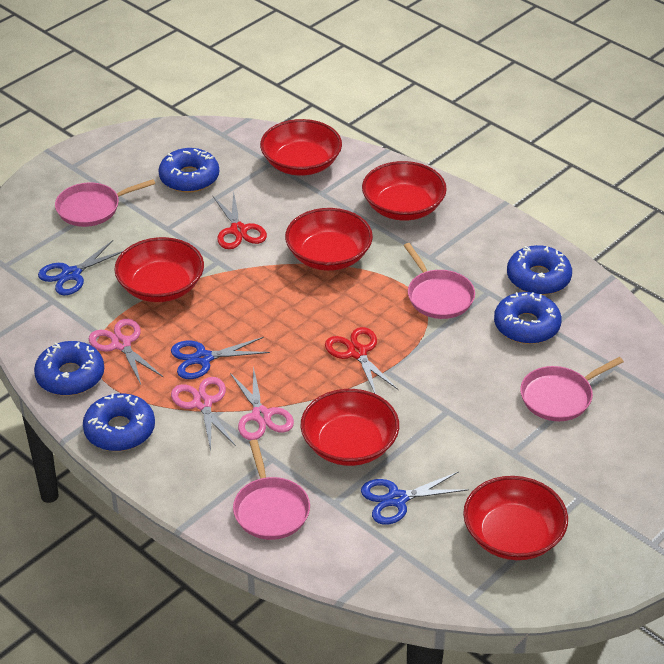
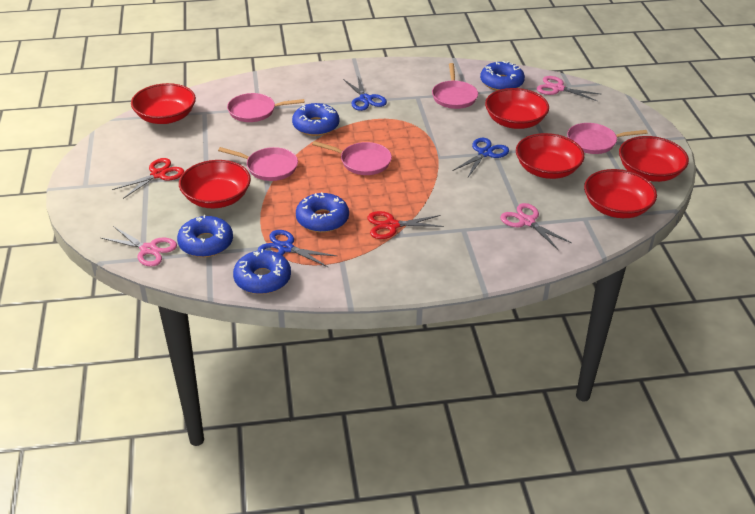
pink pan: [55,179,155,227] [233,440,310,540] [403,243,475,319] [520,357,624,421] = 4 -> [218,147,298,181] [227,93,305,122] [312,141,392,175] [432,63,478,109] [567,123,647,154] = 5

